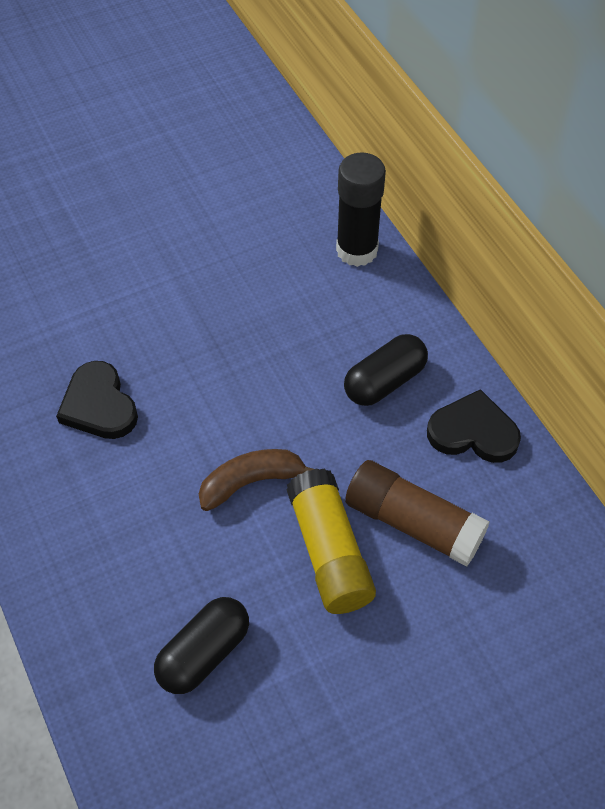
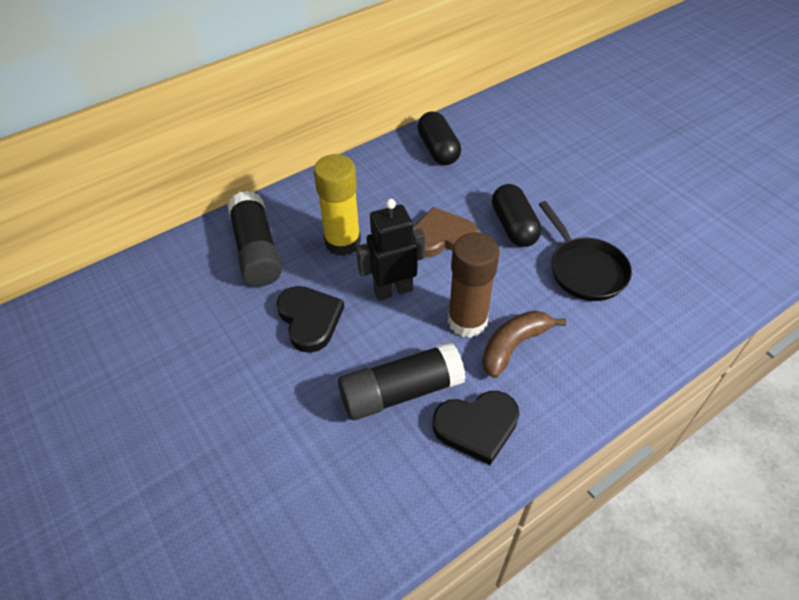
black glue stick: [336,152,386,267] = 1 -> [227,191,282,287] [338,342,466,420] = 2
black pan: none = 0 -> [539,201,632,301] = 1
black robot: none = 0 -> [356,199,425,301] = 1
brown heart: none = 0 -> [413,207,478,257] = 1

